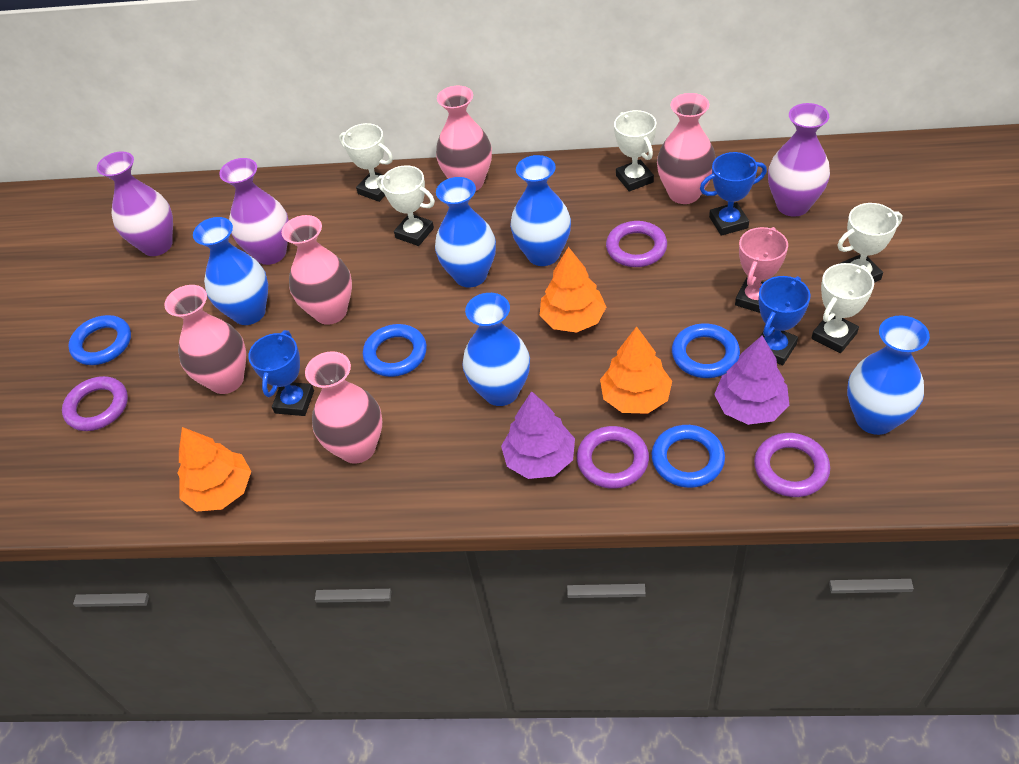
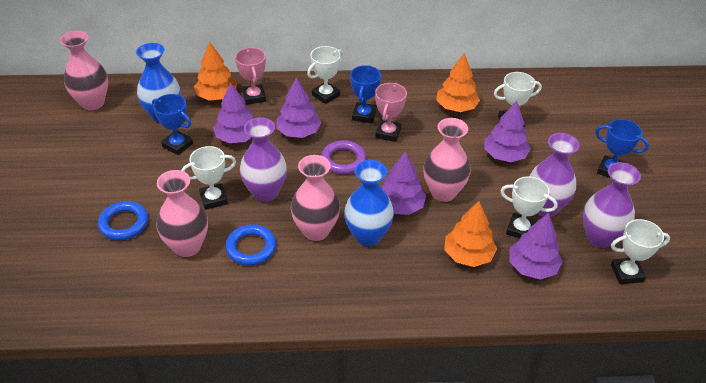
blue ring: [68,315,131,365] [363,324,427,377] [652,425,725,488] [672,323,740,378] = 4 -> [98,201,148,240] [226,224,276,266] = 2
blue vase: [193,217,268,325] [435,177,496,288] [462,293,530,406] [510,155,571,266] [847,315,930,435] = 5 -> [136,43,181,123] [344,160,394,246] = 2
pink trophy: [735,227,788,313] = 1 -> [235,48,266,105] [375,83,407,142] = 2
pink vase: [164,285,246,394] [282,215,352,325] [305,351,382,464] [436,86,492,191] [657,93,716,204] = 5 -> [60,31,108,110] [157,170,208,257] [291,155,340,241] [423,118,471,202] = 4
purple ring: [62,376,128,431] [577,426,649,489] [606,221,667,267] [754,433,830,497] = 4 -> [321,140,366,174] = 1
purple tree: [501,391,575,479] [714,336,789,425] = 2 -> [213,83,254,143] [276,77,321,138] [381,151,427,215] [484,101,531,162] [509,213,563,280] = 5

